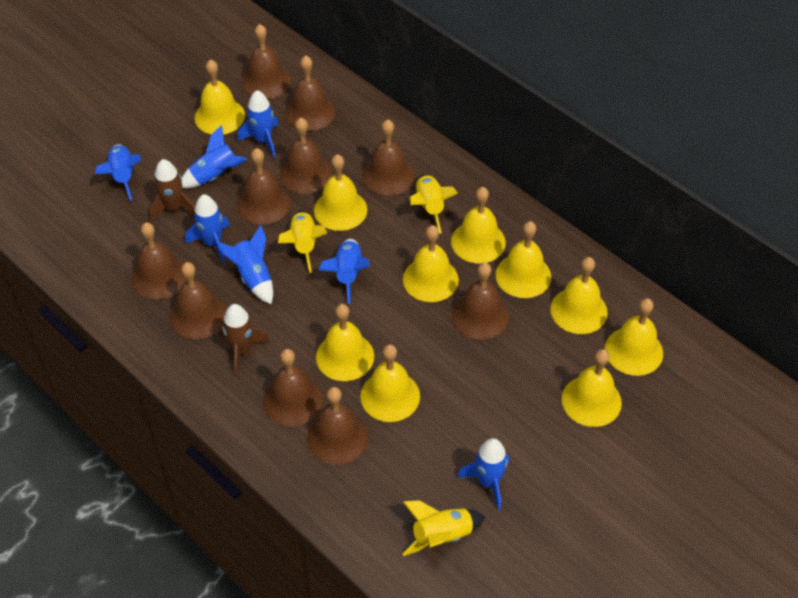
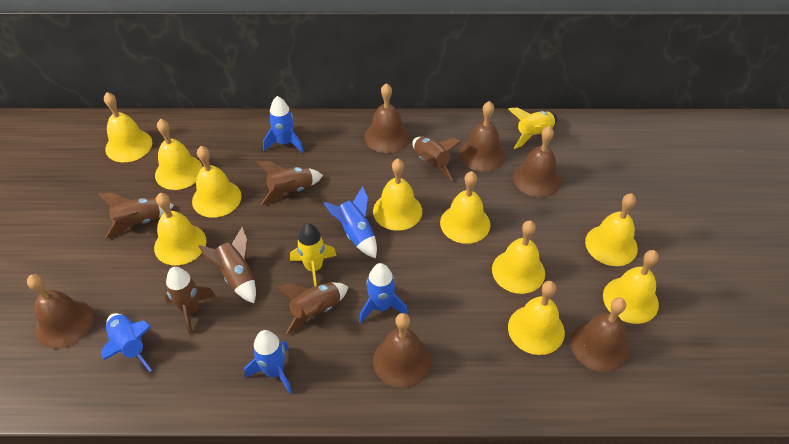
blue rocket: [95,144,142,201] [181,125,247,189] [185,194,230,262] [216,225,273,304] [237,90,279,157] [319,239,370,304] [457,438,510,510] = 7 -> [101,313,152,372] [244,330,292,394] [263,96,304,153] [324,186,377,258] [359,263,408,323] = 5
brown bell: [132,222,187,299] [170,262,227,339] [237,148,291,225] [242,24,291,99] [263,349,323,426] [280,118,332,194] [285,55,336,131] [307,387,368,465] [362,120,415,196] [452,262,509,340] = 10 -> [27,274,94,349] [364,83,410,153] [373,313,431,388] [459,101,505,172] [513,126,561,197] [571,297,629,372] = 6
brown rocket: [149,159,195,221] [219,304,270,375] = 2 -> [98,193,174,238] [165,267,216,335] [198,227,256,303] [257,161,323,205] [276,283,348,334] [412,137,462,181] = 6
yellow rocket: [278,211,327,273] [402,500,485,556] [410,174,458,234] = 3 -> [290,223,337,287] [508,108,558,149] = 2

